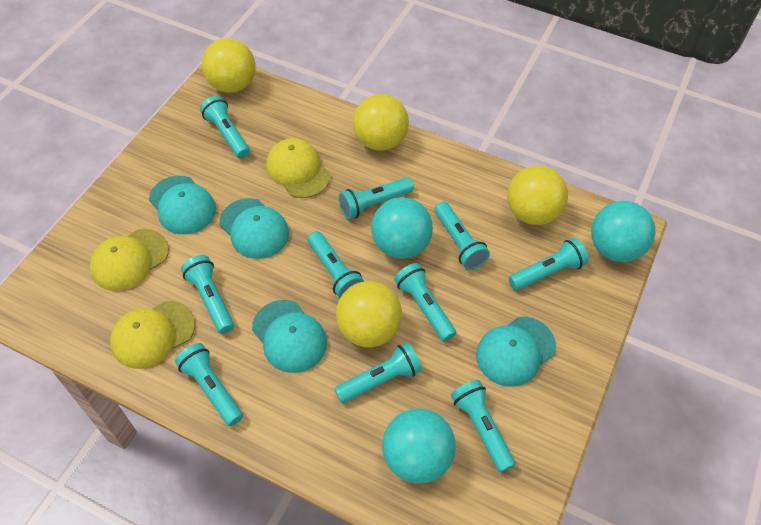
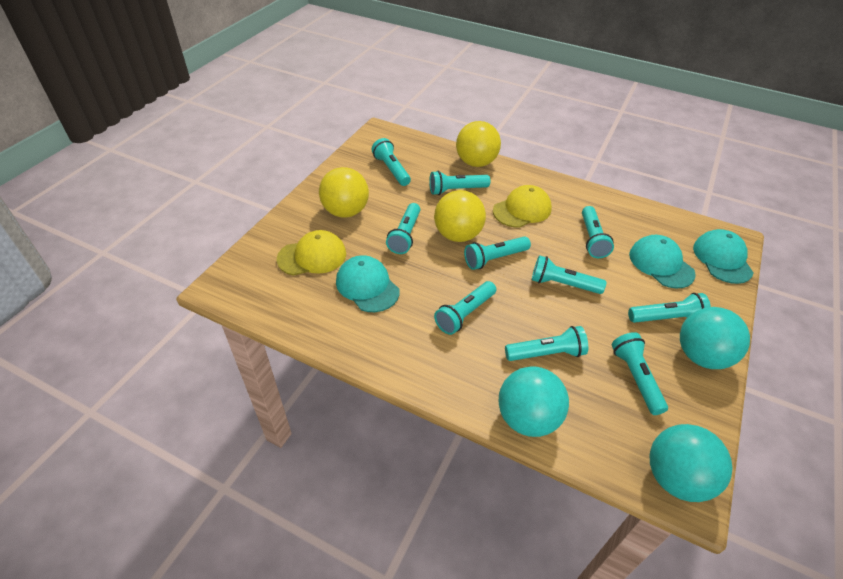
turquoise cap: [149,176,216,234] [220,198,289,259] [252,300,327,373] [476,317,556,387] = 4 -> [336,255,399,312] [629,235,696,289] [693,229,754,284] = 3
yellow ball: [202,38,255,93] [336,281,402,347] [353,94,409,151] [507,165,568,225] = 4 -> [319,167,369,218] [434,190,486,242] [456,121,501,167] = 3
yellow cap: [90,229,169,291] [110,301,195,369] [266,138,330,198] = 3 -> [277,230,346,276] [493,185,552,228] = 2

